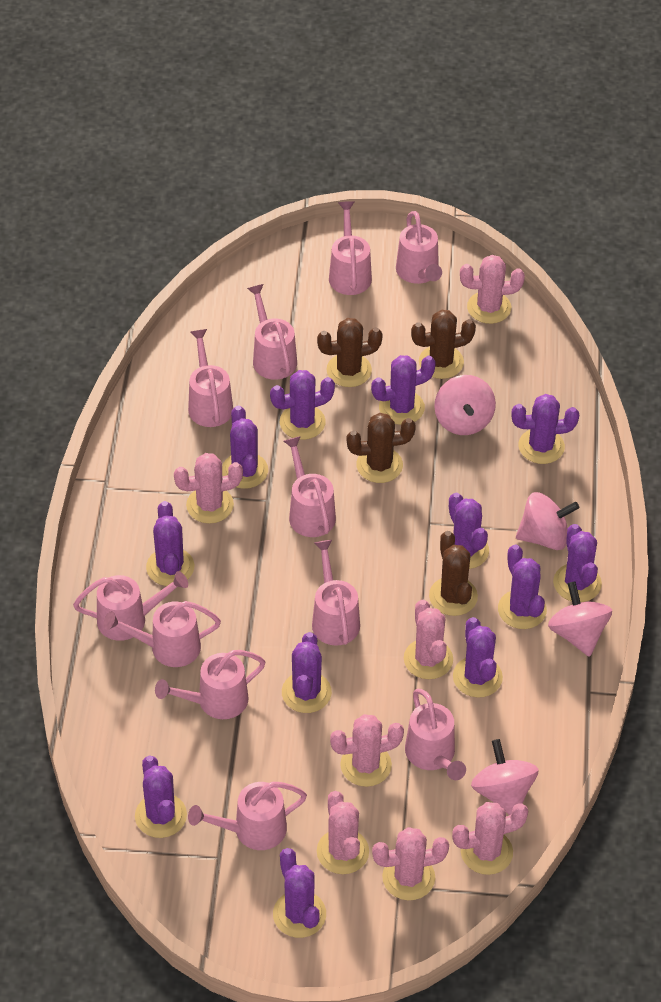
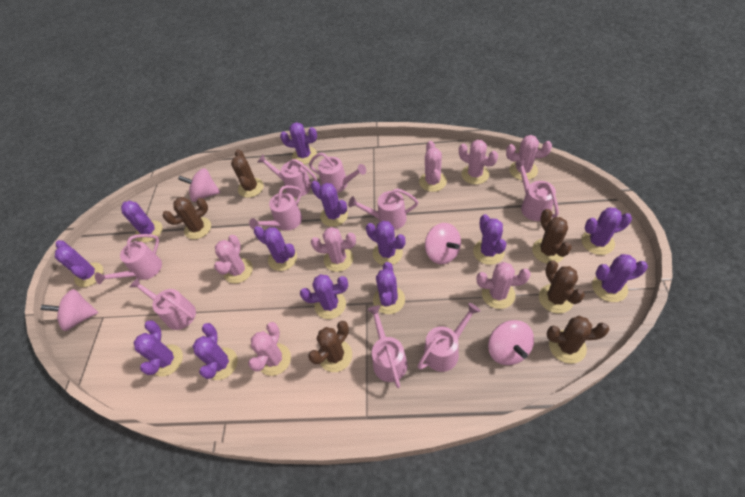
brown cactus: [317,318,383,387] [347,413,416,483] [411,310,476,379] [429,531,478,616] = 4 -> [163,197,211,239] [231,149,264,198] [308,321,352,372] [532,209,572,264] [539,260,585,313] [547,316,610,364] = 6
pink watering can: [73,571,188,641] [103,601,221,667] [155,650,266,719] [188,329,233,427] [188,782,307,850] [247,284,297,380] [284,436,336,537] [312,540,360,646] [329,201,372,295] [396,211,442,284] [405,689,466,780] = 11 -> [95,234,162,284] [129,278,196,330] [249,185,302,231] [258,155,317,197] [309,152,366,193] [348,188,418,230] [367,305,408,388] [417,303,480,372] [514,159,559,221] = 9
purple cactus: [135,756,187,838] [146,501,194,586] [222,406,268,489] [270,370,335,440] [273,848,326,938] [282,632,332,713] [371,355,436,425] [449,493,489,569] [453,617,503,698] [498,544,547,629] [511,394,579,464] [553,524,602,602] = 12 -> [55,240,103,287] [121,201,162,242] [134,320,183,376] [192,323,238,380] [254,226,297,271] [280,122,317,164] [300,274,348,319] [311,181,348,227] [366,221,405,265] [373,262,405,314] [473,214,506,265] [582,207,632,255] [592,254,648,302] = 13

